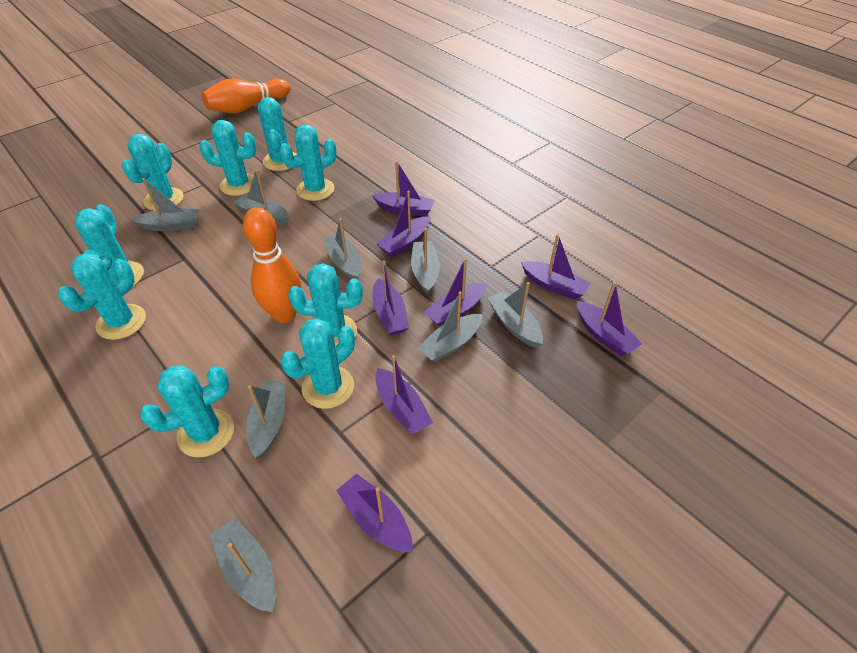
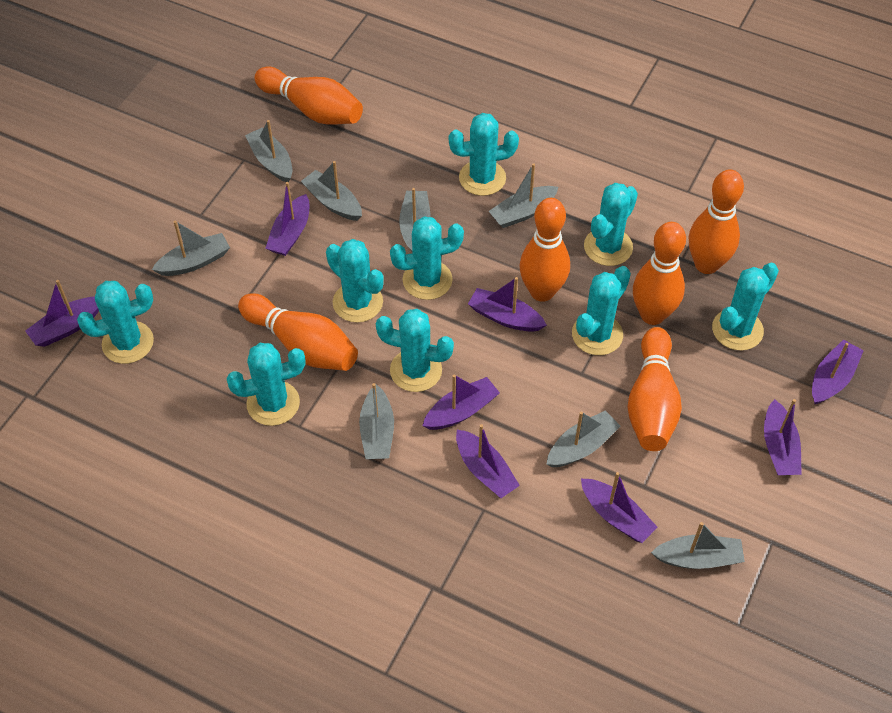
orange bowling pin: [202,78,290,113] [243,207,301,323] = 2 -> [238,293,358,371] [255,67,363,125] [519,198,570,302] [627,327,682,451] [633,222,686,325] [689,169,744,274] = 6

